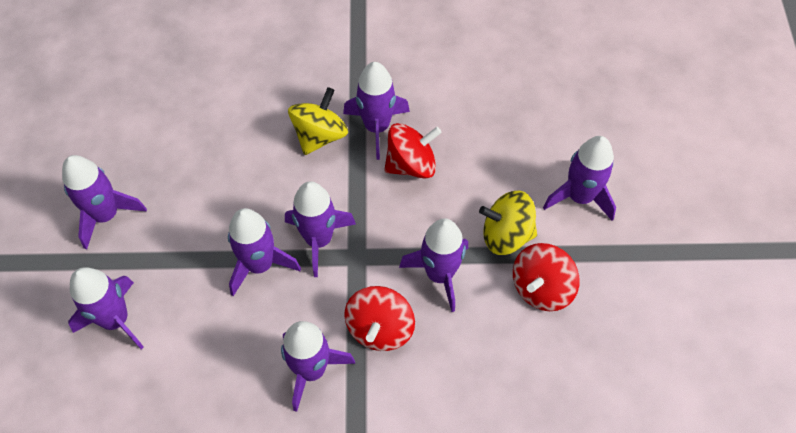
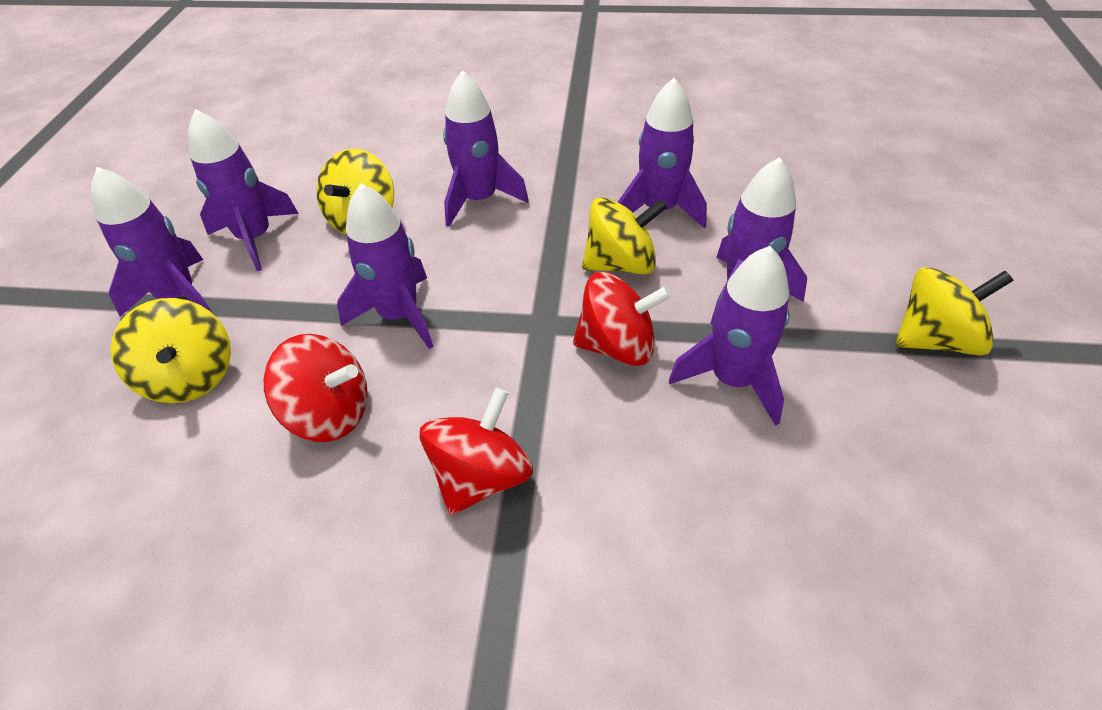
purple rocket: [62,155,147,249] [68,267,144,349] [228,208,301,296] [281,321,355,412] [285,181,356,277] [343,62,410,160] [399,218,468,312] [543,136,616,221] = 8 -> [91,167,212,316] [188,109,299,271] [337,183,433,349] [443,70,529,227] [618,78,707,228] [669,246,789,426] [710,157,807,325] = 7
yellow spinning top: [288,87,348,155] [479,191,537,255] = 2 -> [111,298,231,403] [317,149,394,234] [582,197,667,274] [896,267,1013,355] = 4

